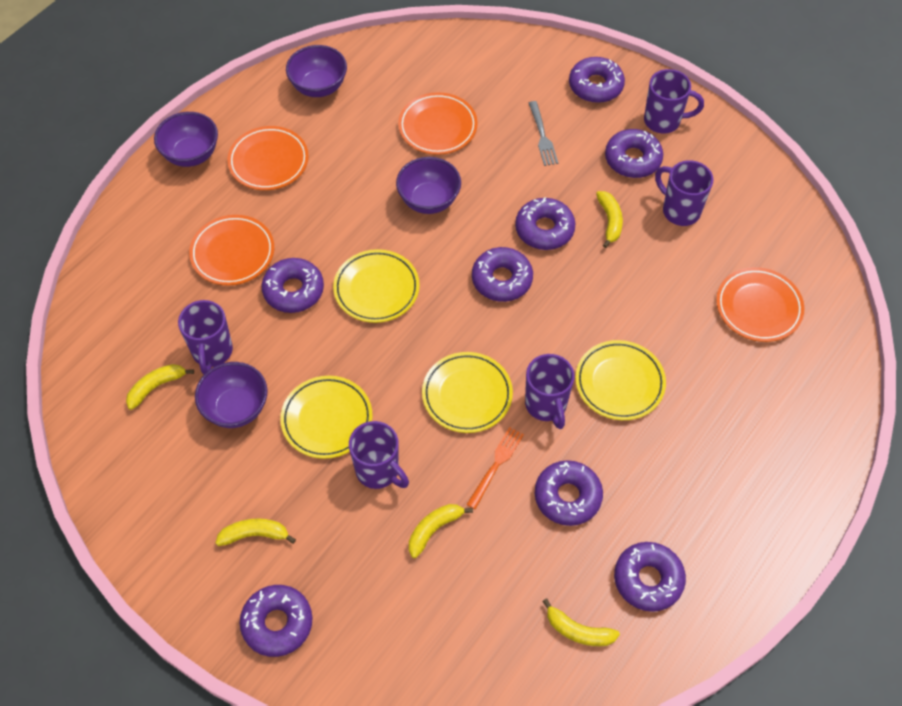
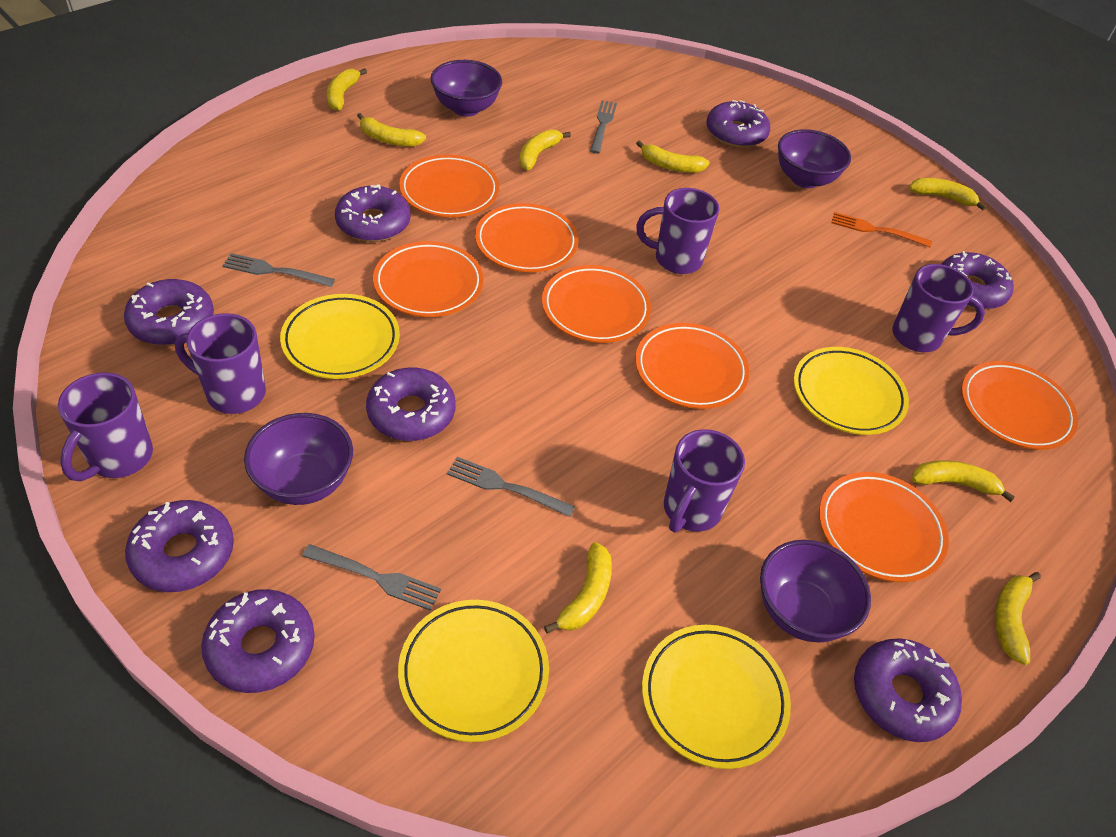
grey fork: [529,101,558,166] = 1 -> [222,253,335,287] [302,544,441,611] [447,457,575,517] [590,100,617,154] = 4
orange plate: [189,215,274,285] [227,126,309,190] [398,92,478,155] [716,267,804,342] = 4 -> [373,241,484,317] [399,155,499,217] [475,203,579,272] [542,265,651,343] [635,323,750,409] [819,472,949,582] [961,361,1078,450] = 7
yellow banana: [126,364,194,410] [216,518,296,546] [409,504,473,558] [542,599,620,646] [596,191,623,248] = 5 -> [327,68,367,111] [357,113,426,147] [519,129,571,170] [544,542,612,633] [636,140,709,173] [909,178,986,210] [912,460,1015,502] [995,572,1041,665] = 8

